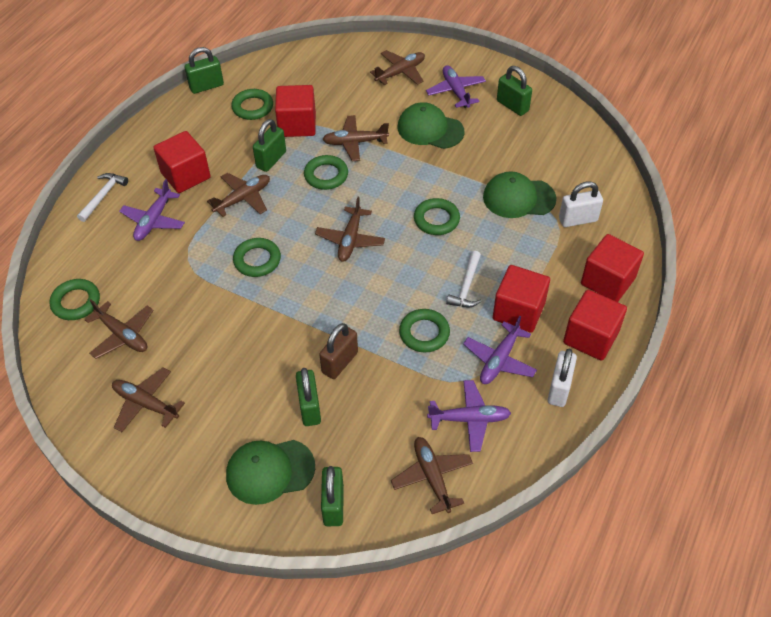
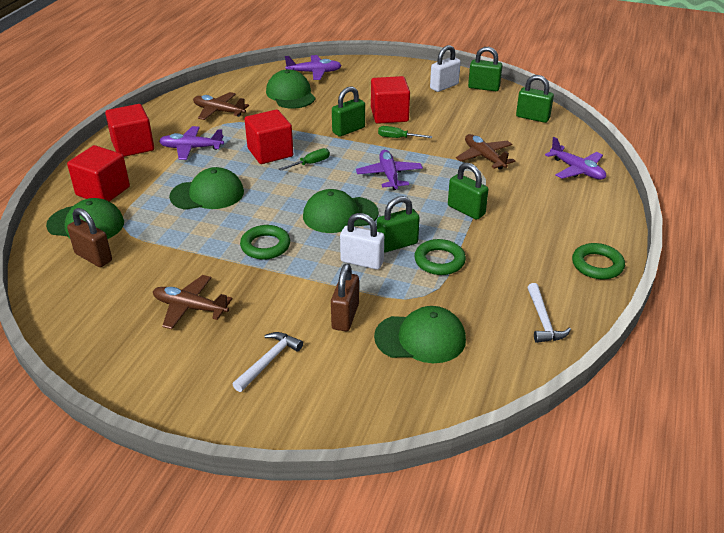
brown padlock: [319,323,358,379] = 1 -> [67,208,112,267] [331,264,359,331] = 2
brown plane: [85,299,154,359] [112,367,185,432] [207,173,270,217] [315,197,385,262] [322,115,389,161] [370,50,425,85] [391,437,473,514] = 7 -> [153,275,233,329] [193,92,249,120] [456,134,515,170] = 3
green cap: [226,440,315,505] [398,102,465,149] [483,171,557,218] = 3 -> [46,198,124,239] [169,167,244,210] [266,69,315,109] [303,189,379,233] [374,306,466,363] = 5
green ring: [50,279,100,320] [231,89,273,120] [233,238,281,277] [304,155,348,190] [399,309,450,352] [414,198,460,235] = 6 -> [240,225,290,260] [414,239,466,275] [572,243,625,279] = 3
green screwdriver: none = 0 -> [279,148,330,171] [378,126,432,138] = 2
red cube: [153,131,210,193] [275,85,316,137] [493,265,550,333] [563,290,627,361] [581,234,644,302] = 5 -> [67,145,130,202] [105,104,154,157] [245,110,293,164] [371,76,410,124] = 4

